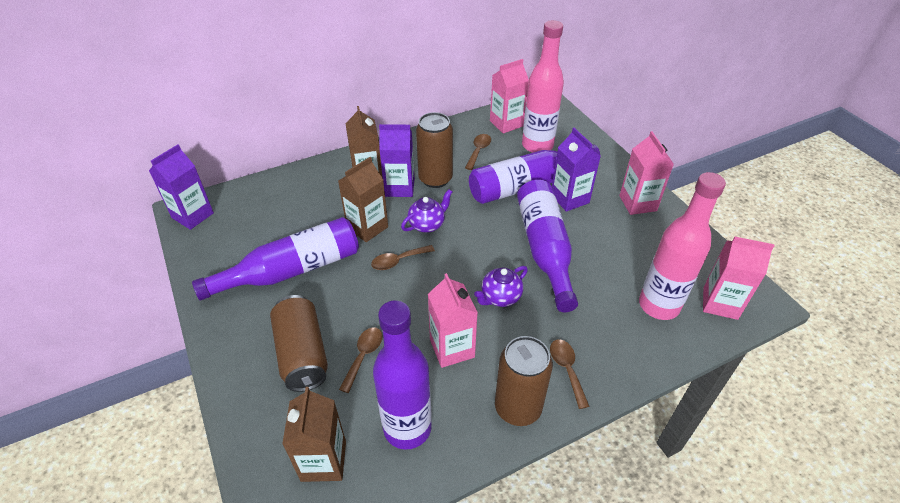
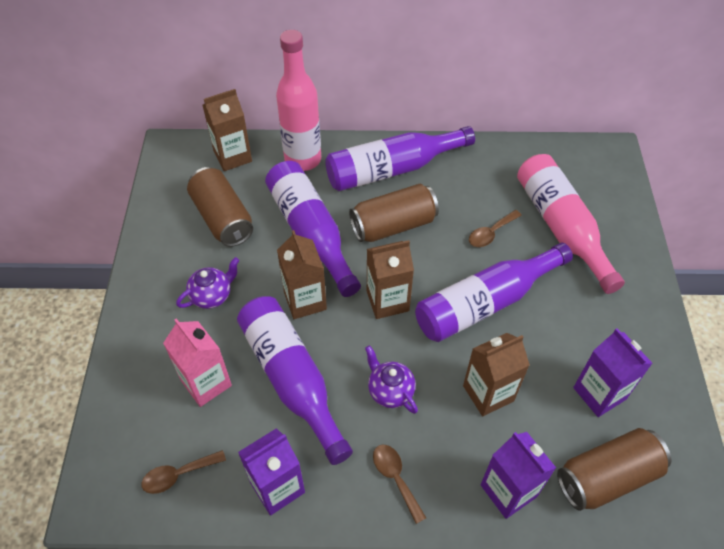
brown carton: [282,387,346,482] [338,157,388,242] [345,106,383,178] = 3 -> [203,89,252,171] [277,230,327,319] [367,240,414,319] [463,333,530,416] = 4
brown spoon: [339,327,382,393] [371,245,435,270] [465,134,491,170] [550,339,590,409] = 4 -> [141,450,226,494] [373,444,426,524] [469,210,522,247] = 3
pink carton: [428,273,478,368] [490,59,529,134] [619,131,674,215] [703,237,775,320] = 4 -> [163,318,232,407] = 1

